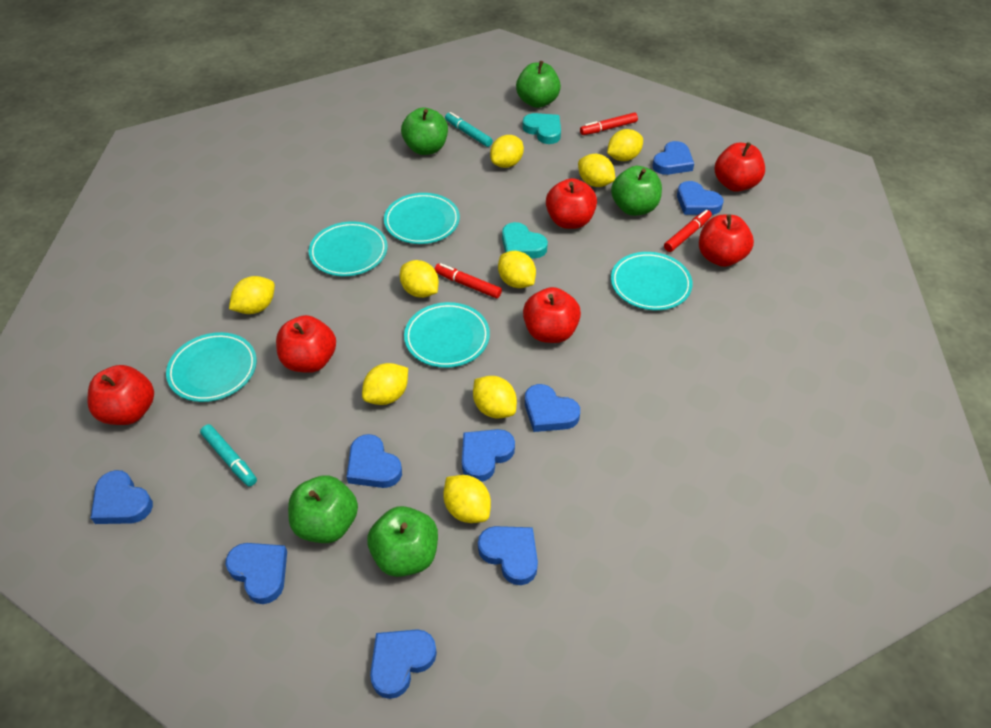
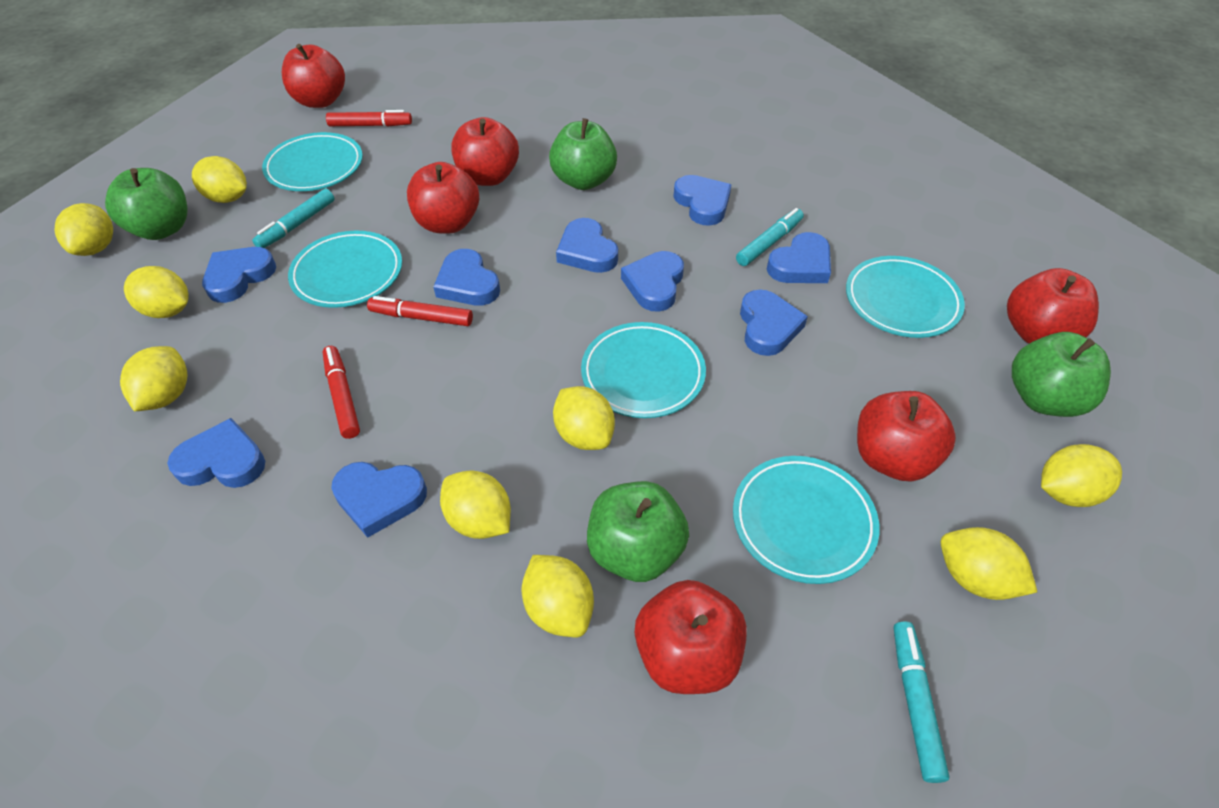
green apple: [288,475,358,543] [367,506,438,577] [401,108,448,155] [516,61,561,108] [611,166,662,216] = 5 -> [105,168,187,240] [549,118,617,190] [587,481,689,582] [1012,332,1111,417] = 4
turquoise heart: [502,222,548,258] [522,113,561,144] = 2 -> none = 0
turquoise marker: [200,424,257,487] [445,112,493,147] = 2 -> [252,189,334,248] [736,208,804,266] [894,621,950,783] = 3

